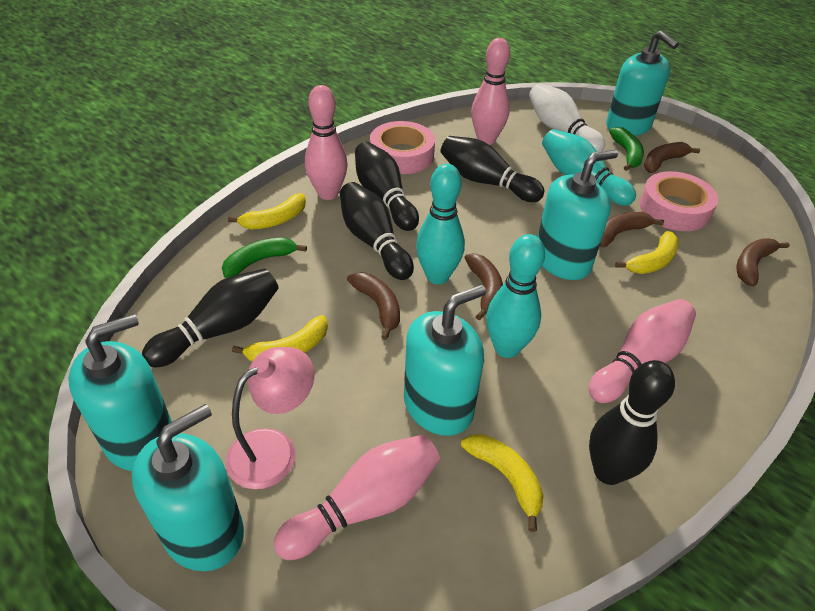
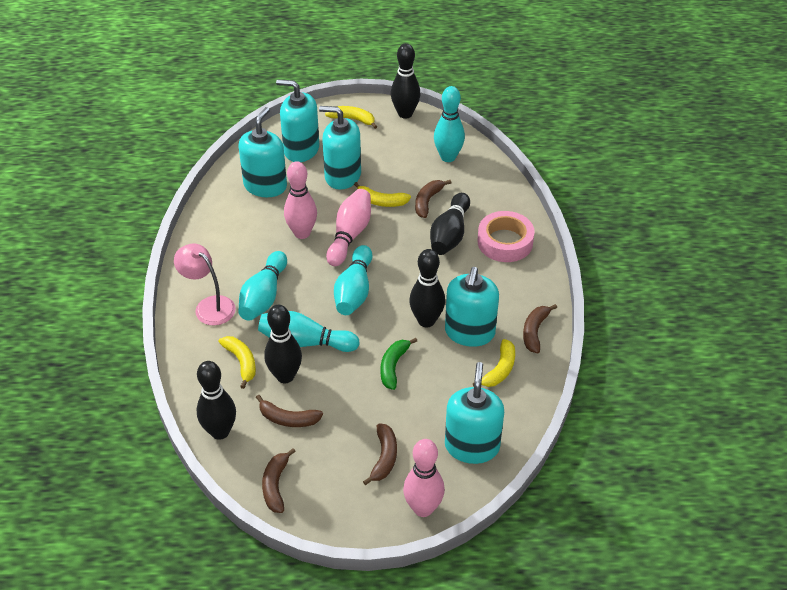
green banana: [222,237,307,278] [609,127,644,171] = 2 -> [380,338,417,390] = 1
pink bowling pin: [273,434,440,560] [305,85,348,200] [471,38,510,145] [589,299,696,403] = 4 -> [284,161,317,239] [326,189,371,266] [403,439,445,517] = 3
pink tape: [370,121,435,174] [639,171,718,231] = 2 -> [477,211,535,262] = 1
turquoise bowling pin: [416,164,465,284] [486,234,545,358] [542,129,636,206] = 3 -> [238,251,287,321] [258,311,359,352] [334,245,372,315] [434,86,465,162] = 4
white bowling pin: [529,84,605,152] = 1 -> none = 0

